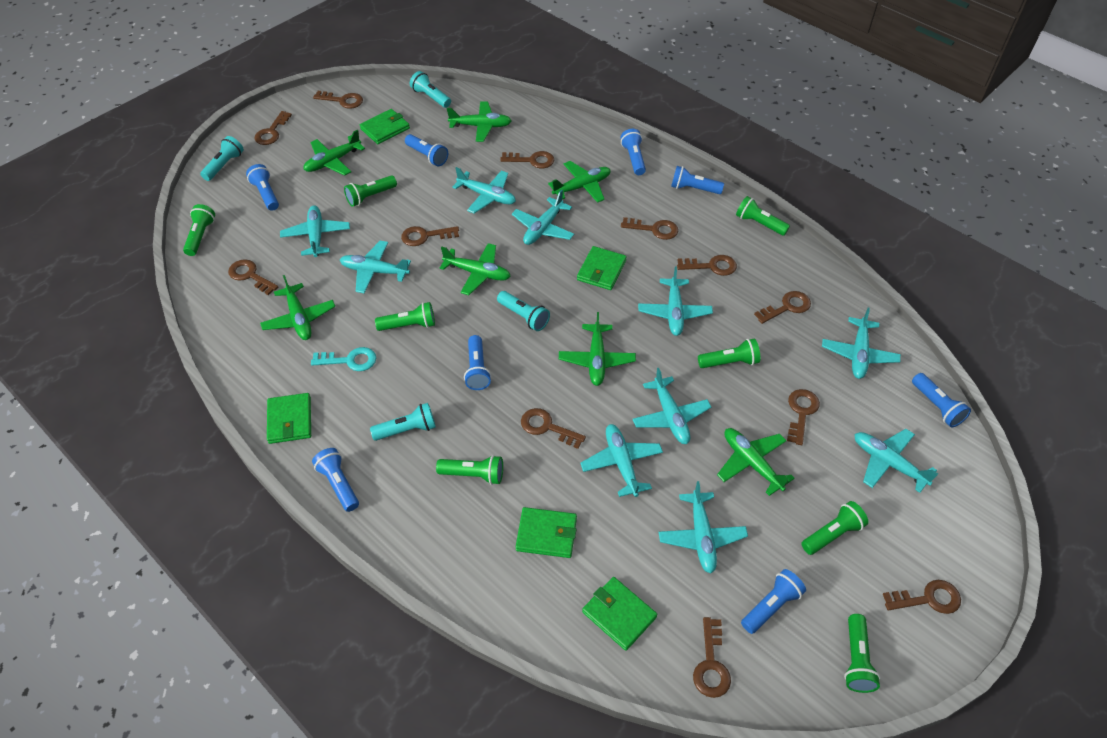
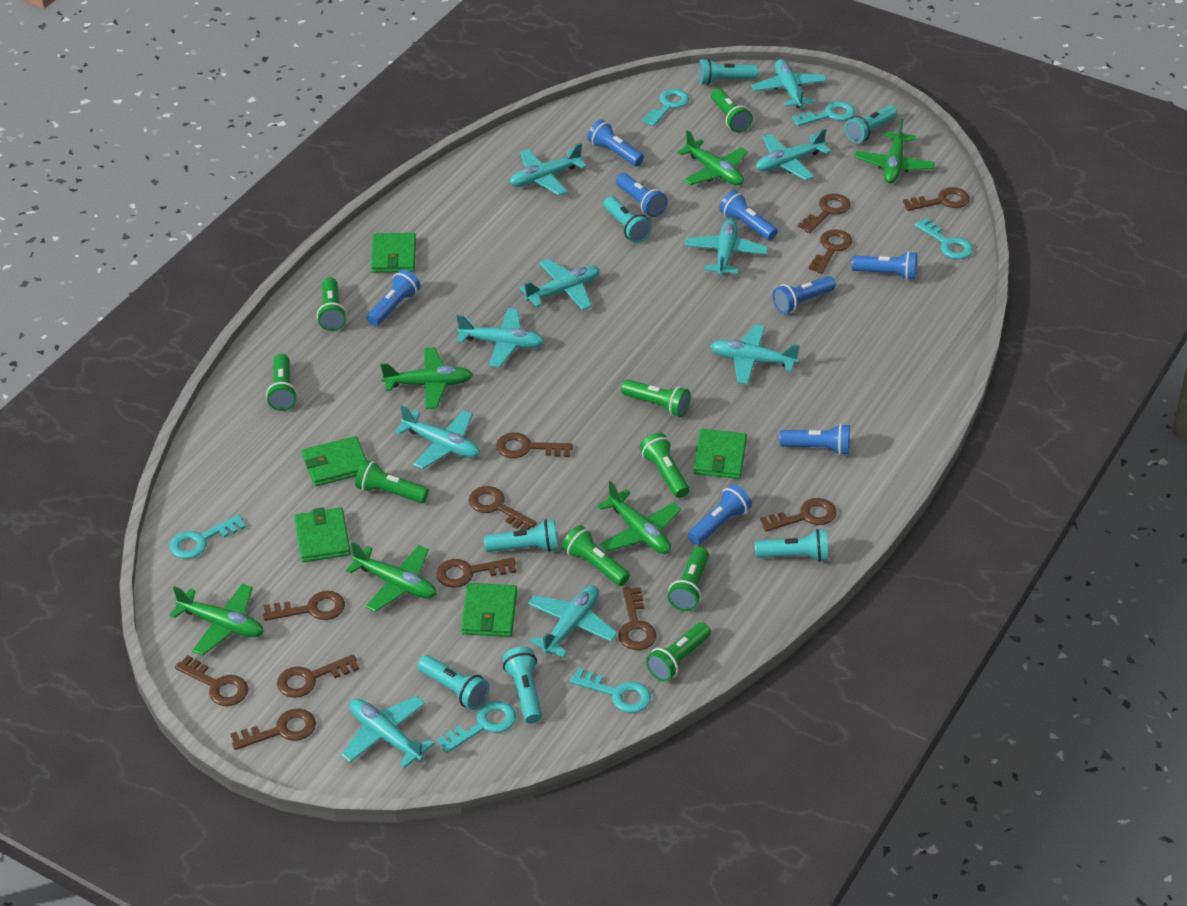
green flashlight: [183,204,215,256] [344,175,397,207] [375,302,435,331] [436,455,503,485] [698,339,760,368] [736,196,790,236] [801,501,869,555] [844,614,880,693] = 8 -> [266,354,297,411] [317,277,347,331] [355,459,429,503] [562,525,630,586] [621,379,691,417] [640,433,689,498] [646,622,711,682] [668,547,709,611] [711,88,753,132] = 9
green plane: [260,275,335,340] [303,130,365,176] [440,243,511,295] [447,101,512,142] [548,161,611,203] [559,312,636,386] [717,428,795,496] = 7 -> [170,583,264,656] [346,542,436,612] [381,347,473,409] [597,481,681,554] [677,130,748,185] [855,119,935,184] = 6
turquoise flashlight: [200,136,244,181] [370,403,436,441] [410,71,451,108] [497,291,550,331] = 4 -> [418,655,490,710] [484,519,558,552] [503,647,542,723] [604,196,652,243] [698,58,758,85] [755,529,828,562] [845,105,897,143] = 7
turquoise key: [311,347,376,371] = 1 -> [170,515,246,559] [437,701,516,753] [570,668,651,713] [642,89,689,126] [792,101,855,126] [915,218,973,259] = 6

